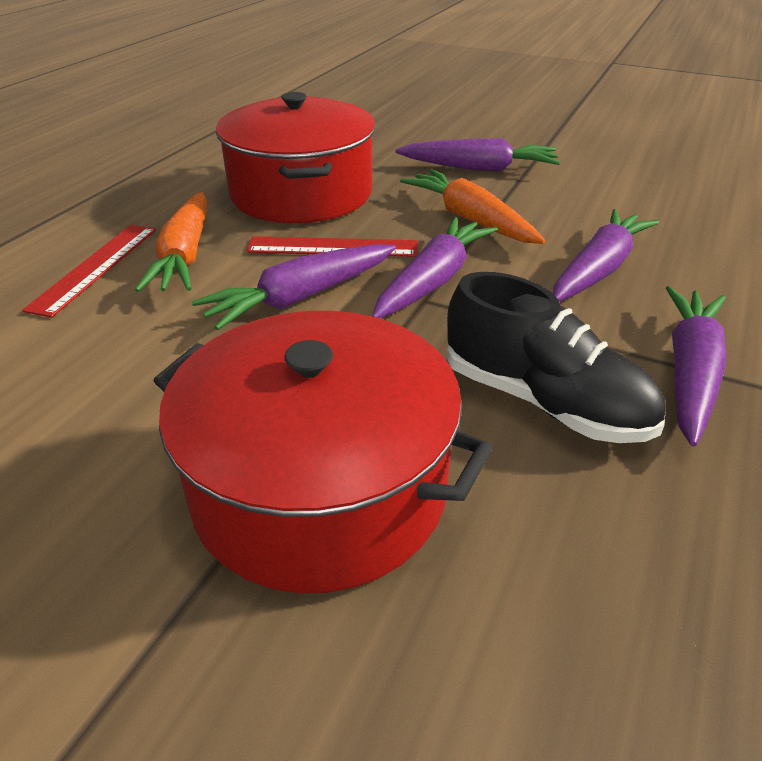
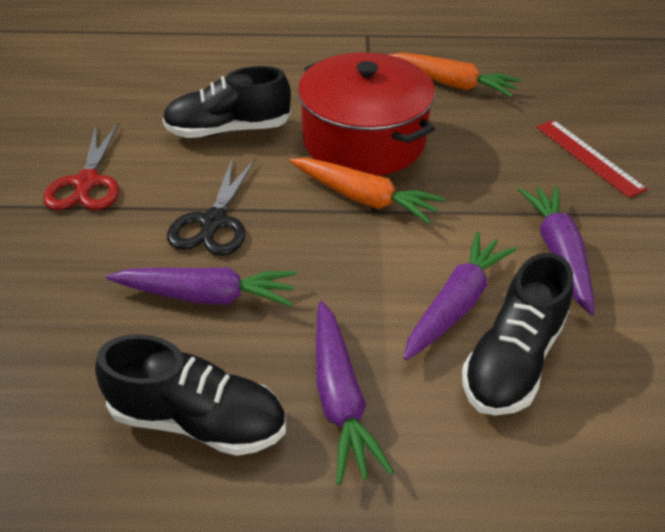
black scissors: none = 0 -> [167,157,256,256] = 1
black shoe: [447,272,666,443] = 1 -> [95,334,286,456] [162,66,291,138] [462,253,573,415] = 3
purple carrot: [192,244,396,330] [372,217,498,318] [395,138,560,172] [553,209,659,301] [666,286,726,446] = 5 -> [106,267,297,306] [316,301,394,485] [404,231,517,360] [518,186,595,315] = 4
red pot: [154,311,493,593] [216,92,376,223] = 2 -> [298,53,435,176] = 1
red ruler: [22,225,156,318] [247,236,418,257] = 2 -> [536,120,647,198] = 1
red scissors: none = 0 -> [43,123,119,210] = 1

